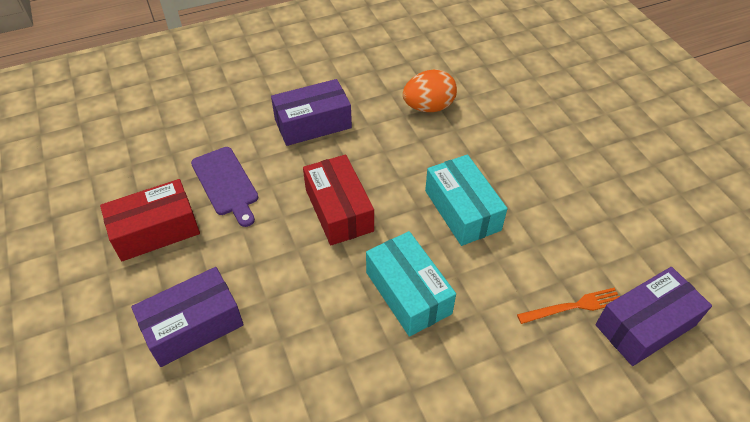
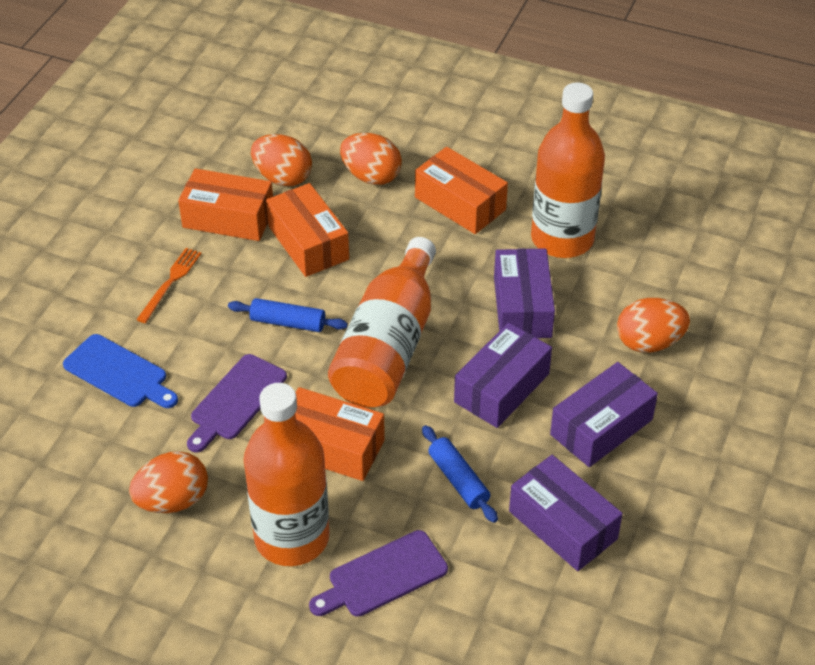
blue cutting board: none = 0 -> [63,334,178,408] = 1
blue rolling pin: none = 0 -> [228,298,348,332] [422,425,498,523] = 2
orange bottle: none = 0 -> [244,383,329,566] [328,237,436,408] [531,83,605,258] = 3
orange box: none = 0 -> [178,168,273,241] [266,183,349,277] [295,387,385,481] [415,147,508,234] = 4
orange egg: [403,69,457,112] = 1 -> [129,451,208,513] [251,134,312,186] [340,133,402,185] [617,298,690,353] = 4
purple box: [131,267,244,367] [271,79,352,146] [595,267,712,366] = 3 -> [454,323,552,428] [494,248,555,338] [509,455,623,571] [550,362,658,467] = 4
purple cutting board: [191,147,258,227] = 1 -> [187,354,287,453] [309,530,448,617] = 2
red box: [100,179,200,261] [303,154,374,245] = 2 -> none = 0
turquoise box: [366,231,456,337] [425,155,507,246] = 2 -> none = 0

